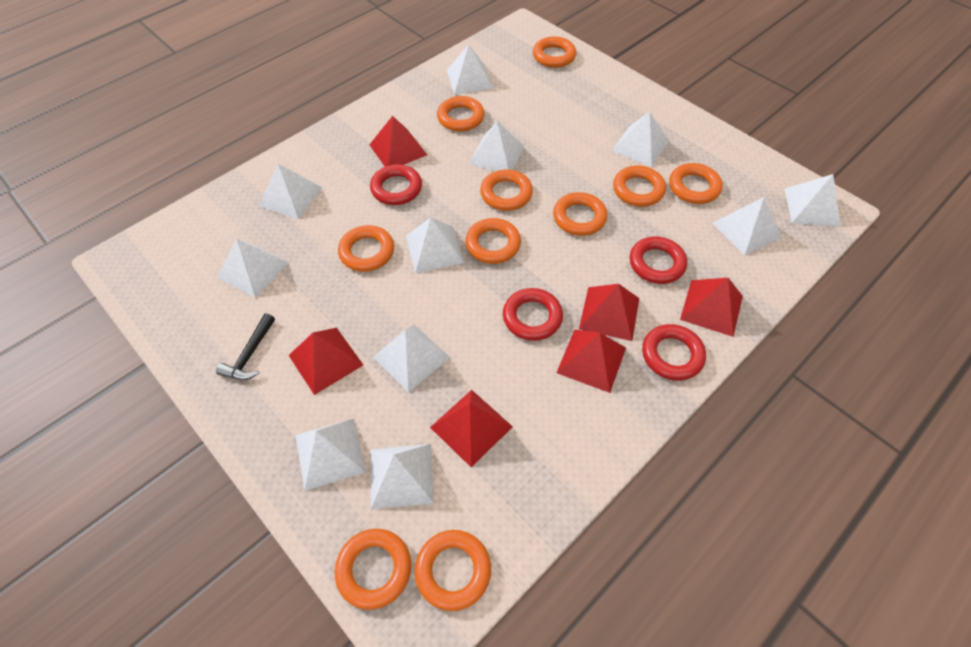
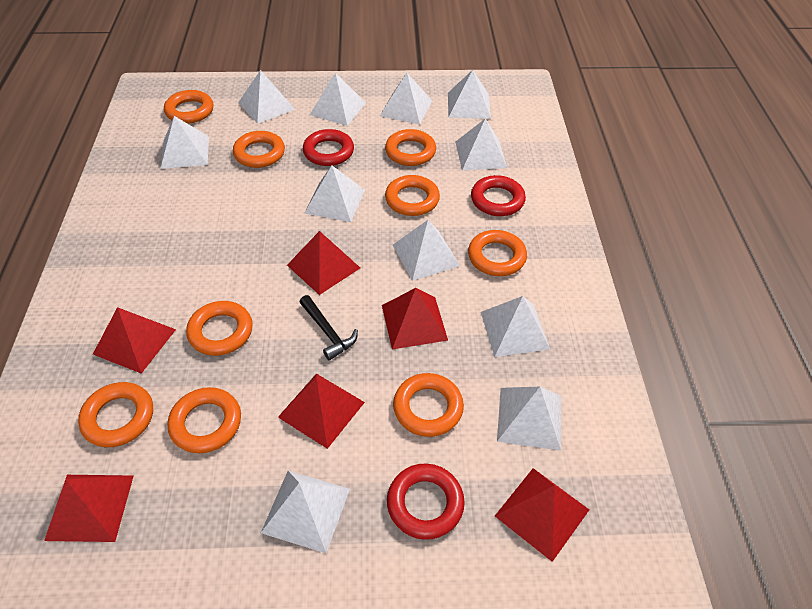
orange ring: [335,529,411,610] [338,225,394,272] [415,530,491,611] [437,96,484,131] [465,218,521,264] [480,169,533,211] [533,36,576,68] [553,192,607,236] [613,166,666,207] [669,163,723,204] = 10 -> [78,382,153,447] [164,90,213,124] [168,387,241,453] [186,301,253,356] [233,131,285,168] [385,129,436,166] [385,175,440,216] [393,373,464,437] [468,230,527,276] = 9
red ring: [370,164,422,205] [503,288,563,341] [630,237,687,284] [642,324,706,381] = 4 -> [303,129,354,166] [387,464,465,540] [471,175,526,216] = 3

